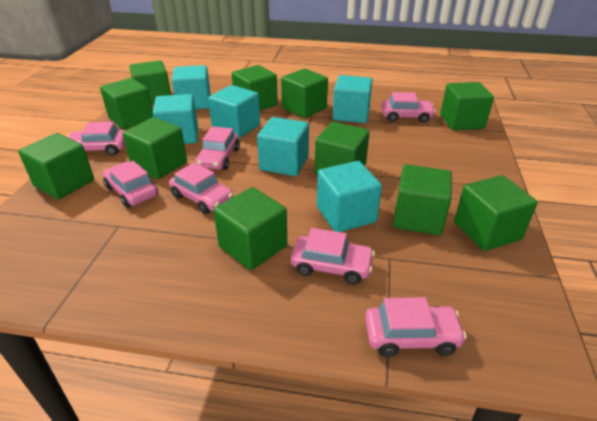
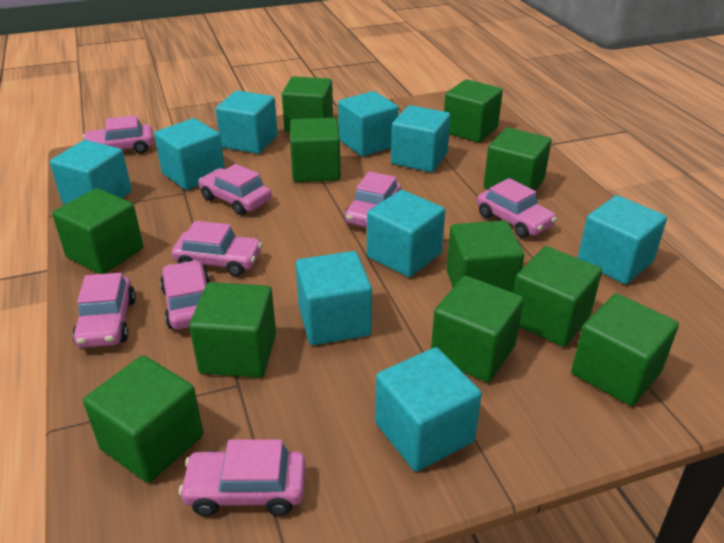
pink car: [68,121,125,155] [102,161,158,208] [169,162,233,214] [196,126,240,170] [291,228,375,284] [365,297,467,357] [381,92,436,123] = 7 -> [72,273,136,348] [83,115,153,154] [160,260,210,329] [172,221,262,276] [179,439,306,516] [198,164,272,215] [344,171,401,228] [477,178,557,238] = 8
turquoise cube: [153,94,198,144] [172,65,211,109] [208,85,260,138] [257,117,309,176] [317,161,382,232] [333,75,372,123] = 6 -> [50,140,132,204] [154,118,225,190] [216,90,278,154] [296,251,372,345] [338,91,399,156] [367,190,445,277] [375,347,482,472] [391,105,451,172] [577,195,667,284] = 9

